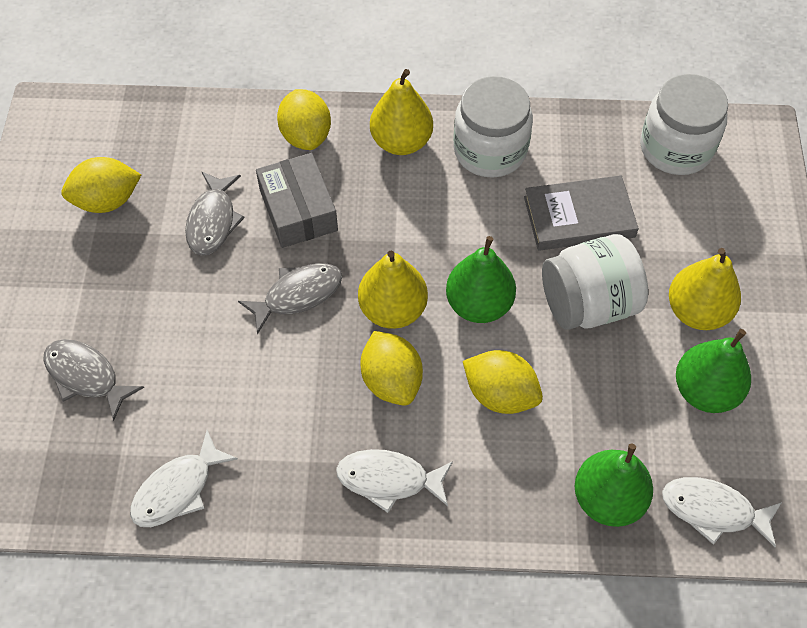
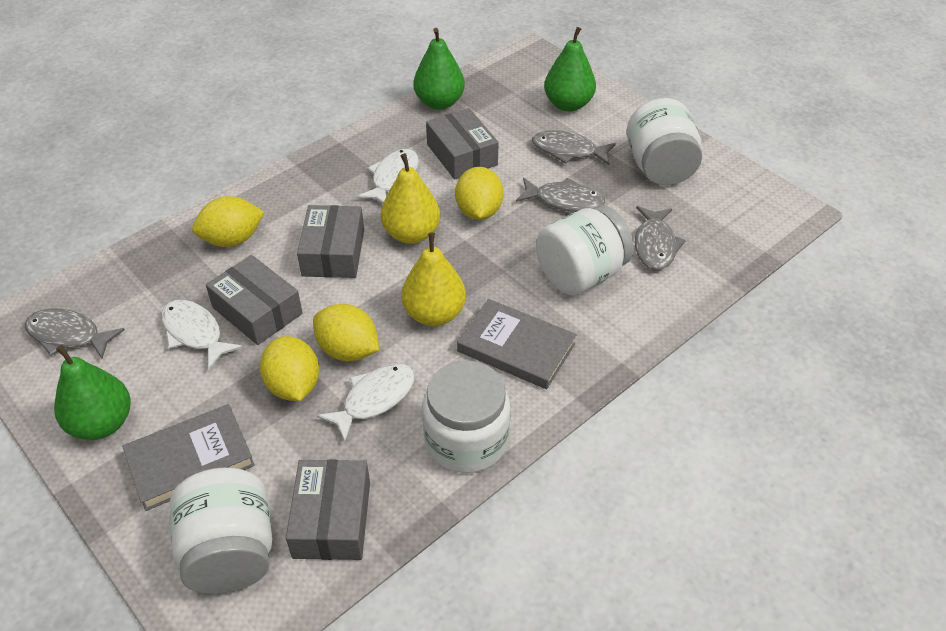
grey book: [524,175,639,251] = 1 -> [122,404,255,511] [457,299,577,389] = 2
grey box: [256,153,338,248] = 1 -> [206,255,303,345] [286,460,370,560] [297,205,364,278] [426,108,499,180] = 4
grey fish: [43,339,144,421] [185,172,245,256] [238,263,342,335] = 3 -> [25,308,125,359] [516,178,605,212] [532,130,616,165] [635,206,686,270] = 4
white jar: [453,76,533,178] [542,234,648,330] [640,74,728,175] = 3 -> [170,468,272,594] [422,360,511,473] [536,205,634,295] [627,98,702,185] = 4
yellow pear: [358,250,428,329] [370,69,433,155] [669,248,741,330] = 3 -> [381,153,440,244] [401,232,466,326] = 2

